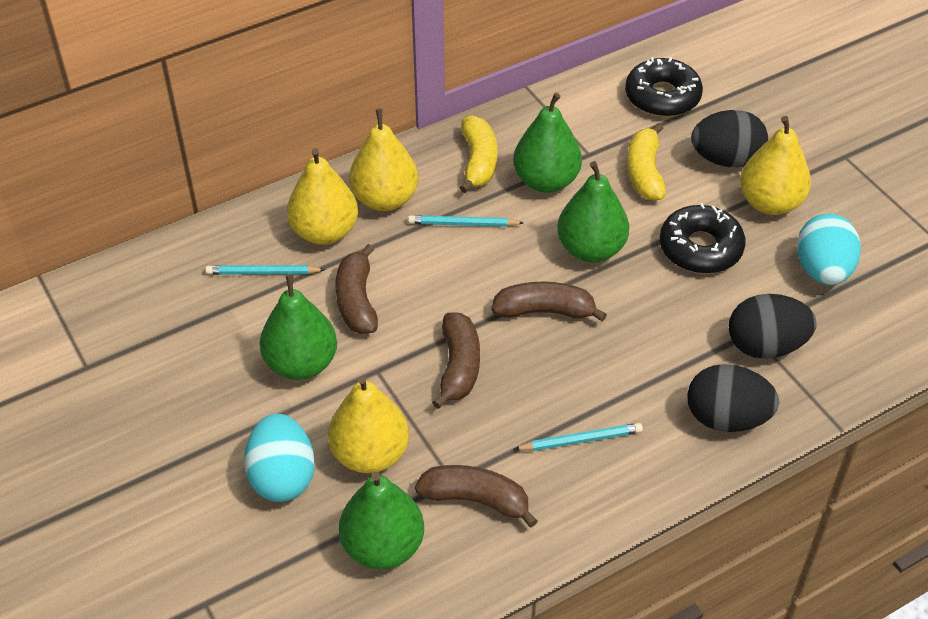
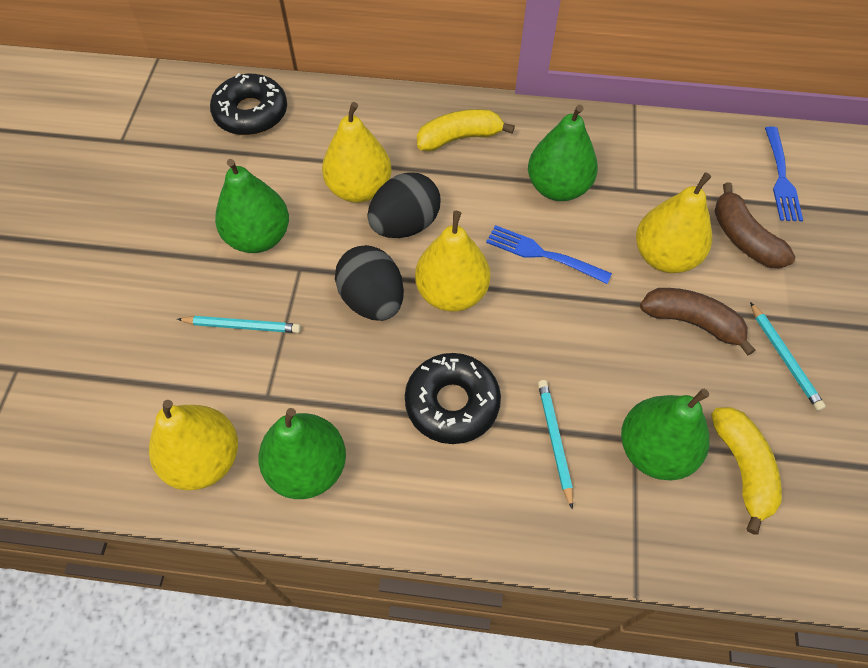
black egg: [687,364,779,432] [691,110,768,167] [729,294,816,359] = 3 -> [335,245,404,321] [368,172,441,238] = 2
blue fork: none = 0 -> [486,225,612,284] [765,126,803,221] = 2
brown banana: [335,244,378,334] [415,465,538,528] [432,312,480,409] [491,282,607,322] = 4 -> [640,288,755,356] [714,182,795,269] = 2
turquoise egg: [244,414,315,502] [797,213,861,285] = 2 -> none = 0

